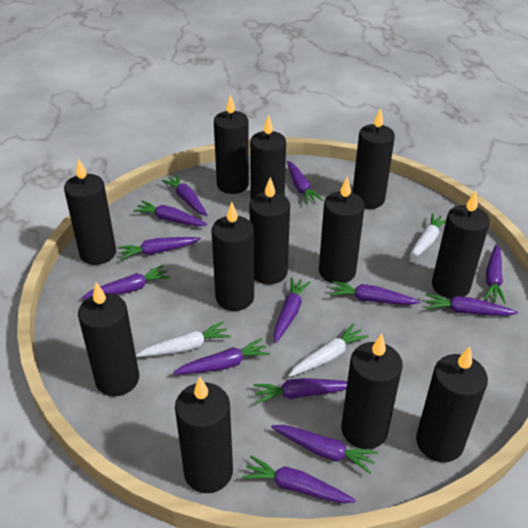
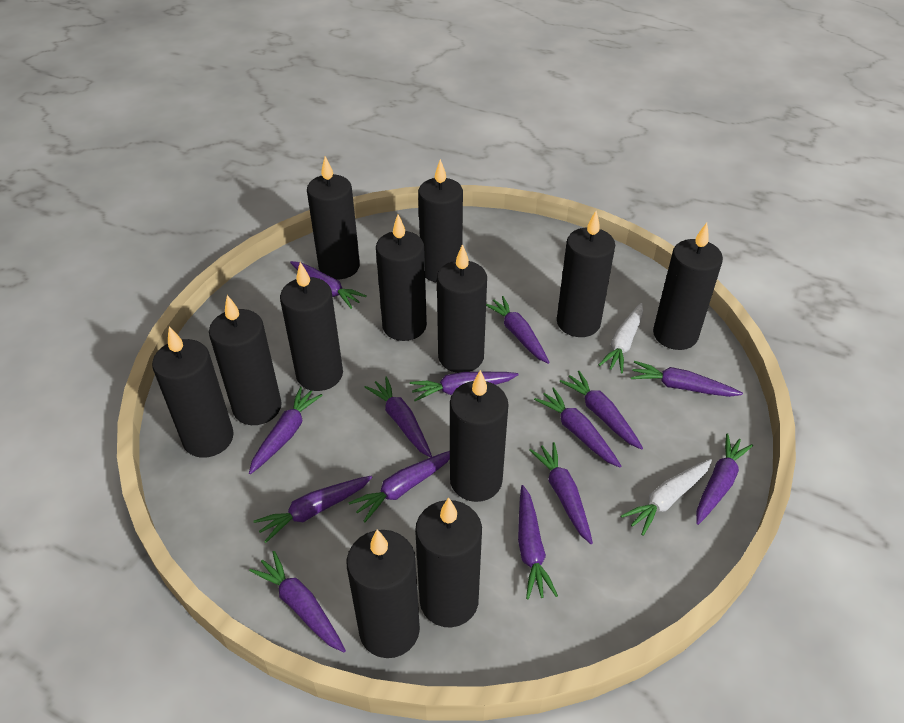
purple carrot: [82,265,170,299] [117,237,201,260] [133,201,208,226] [162,174,208,216] [173,338,270,375] [242,456,356,503] [253,378,347,404] [271,425,378,474] [274,277,311,343] [287,161,323,204] [330,281,420,305] [425,294,518,316] [484,244,506,304] = 13 -> [249,387,323,474] [249,551,346,652] [253,476,372,543] [290,261,367,309] [348,451,450,522] [364,377,432,458] [410,372,518,401] [486,296,550,364] [518,485,558,599] [529,442,593,544] [534,387,621,467] [559,371,643,450] [631,361,743,397] [696,434,753,525] = 14
white carrot: [136,322,231,357] [288,324,369,377] [410,213,446,262] = 3 -> [599,303,643,373] [621,459,712,536] = 2

